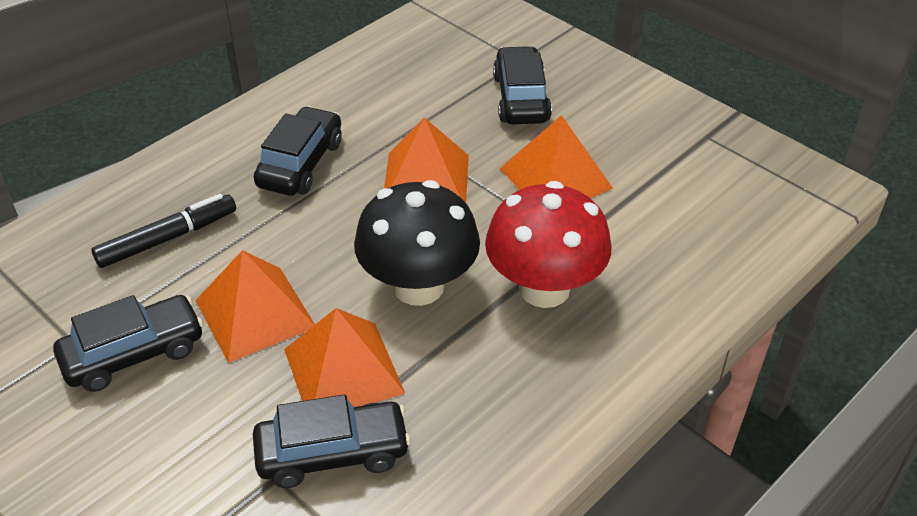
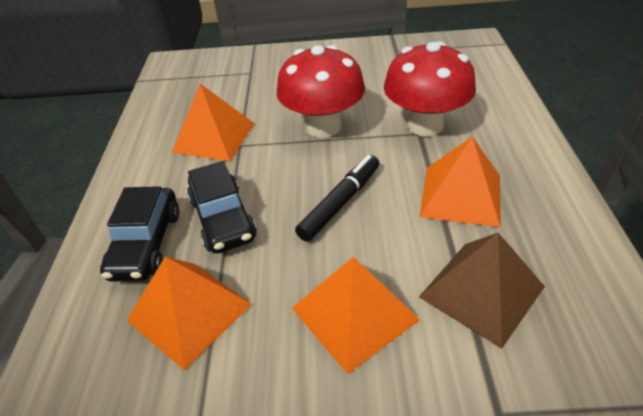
black car: [53,295,204,392] [253,394,411,488] [254,106,342,196] [493,46,552,124] = 4 -> [100,186,179,281] [187,161,257,253] = 2
black mushroom: [354,180,480,306] = 1 -> none = 0
brown pyramid: none = 0 -> [419,233,545,349] = 1
red mushroom: [485,181,612,308] = 1 -> [277,45,365,138] [384,41,476,136] = 2

